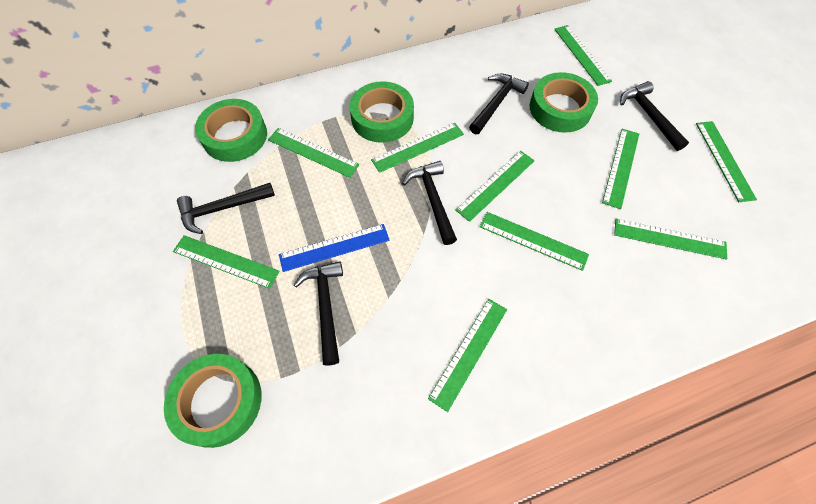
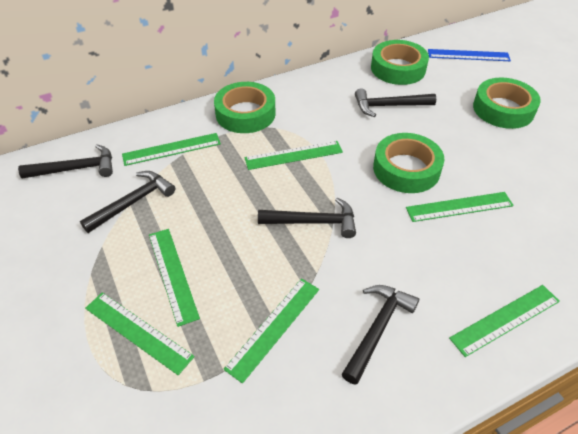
green ruler: [173,235,280,289] [268,128,359,178] [371,123,464,173] [428,299,507,412] [455,151,535,222] [480,212,589,271] [554,25,612,86] [602,129,639,209] [614,219,727,259] [696,121,757,202] = 10 -> [85,292,195,375] [122,133,221,166] [149,229,200,327] [223,278,319,384] [244,141,343,170] [406,192,514,222] [449,285,560,357] = 7

